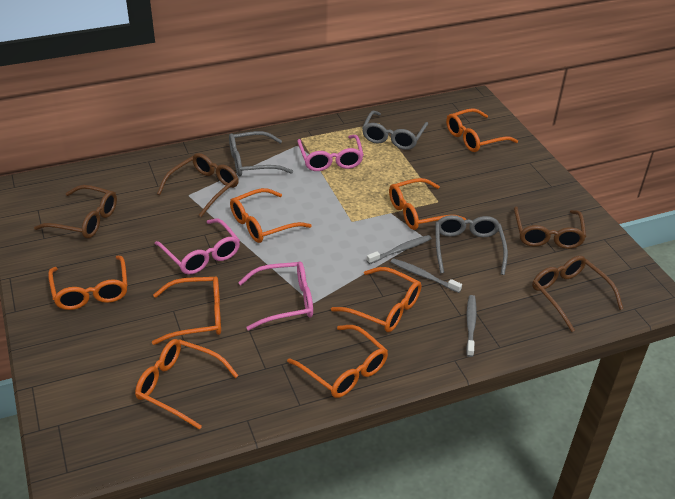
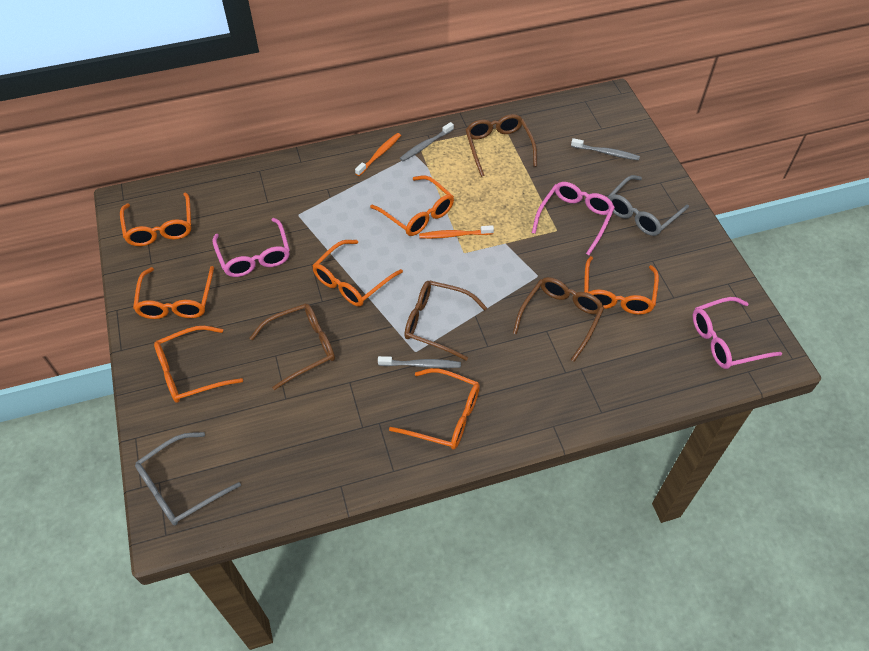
grey glasses: [229,131,293,176] [362,111,428,150] [435,215,508,275] = 3 -> [135,432,241,525] [608,175,689,236] = 2
orange glasses: [48,256,127,310] [135,339,239,430] [152,276,221,345] [230,188,312,243] [287,325,388,398] [331,267,421,332] [389,178,466,230] [446,108,518,152] = 8 -> [120,192,191,246] [133,266,214,319] [154,326,243,403] [312,240,403,306] [370,175,454,236] [389,368,480,449] [584,256,659,315] = 7
orange toothbrush: none = 0 -> [355,133,401,176] [419,225,494,239] = 2

